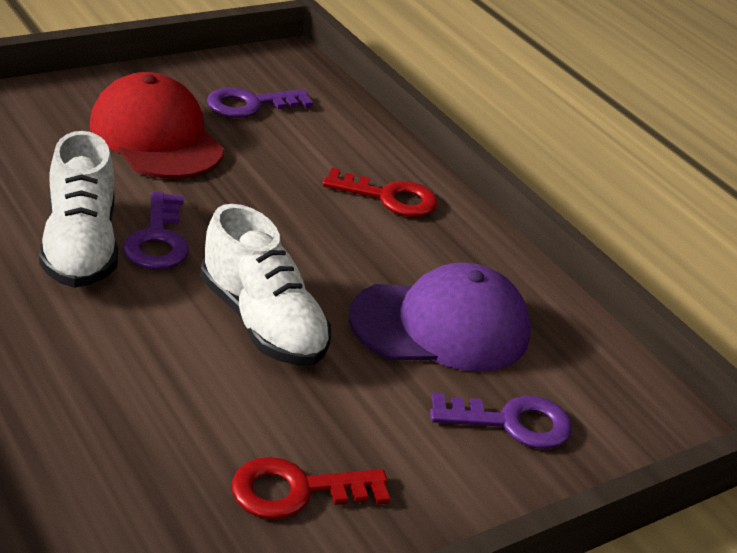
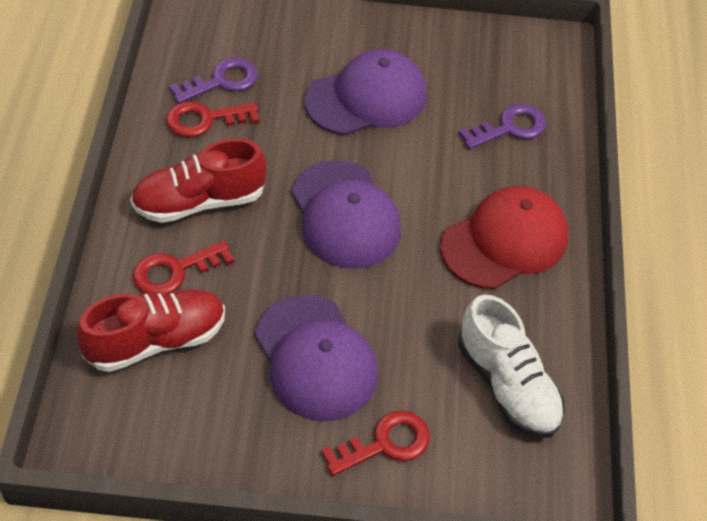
purple cap: [349,263,531,372] = 1 -> [255,295,378,421] [291,160,401,269] [305,49,427,135] = 3
purple key: [123,192,189,269] [207,87,313,118] [430,393,572,449] = 3 -> [169,57,258,103] [458,104,546,149] = 2
red key: [232,457,390,519] [323,168,438,217] = 2 -> [133,241,234,294] [166,101,259,137] [321,410,430,476] = 3
red shoe: none = 0 -> [76,289,225,372] [130,138,267,223] = 2
white shoe: [39,131,118,288] [200,204,331,366] = 2 -> [458,295,565,438] = 1

